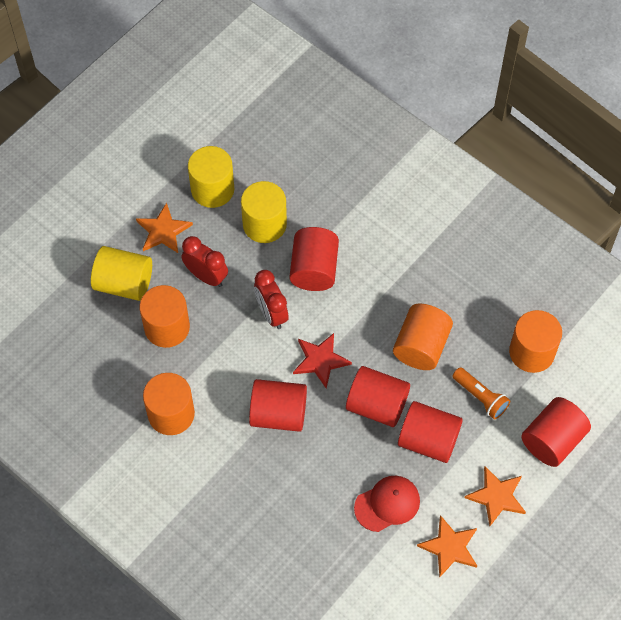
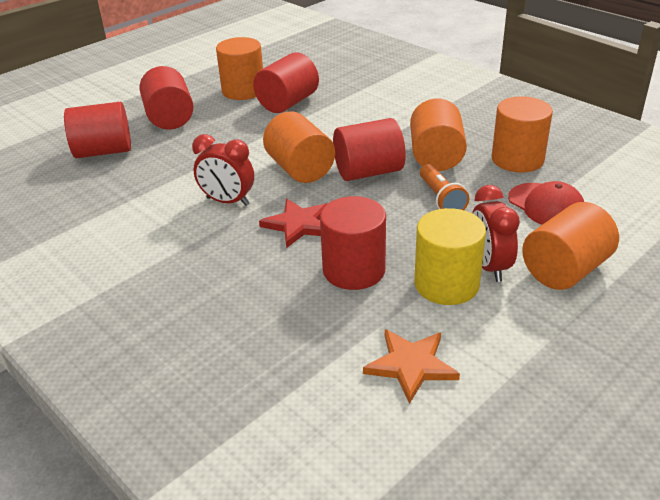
orange cylinder: [140,285,190,348] [143,373,195,435] [393,304,453,370] [509,310,562,373] = 4 -> [216,37,263,100] [263,111,335,183] [410,98,467,171] [492,96,553,173] [522,202,619,290] = 5
orange star: [136,202,193,253] [417,515,477,578] [465,467,526,526] = 3 -> [363,329,460,404] = 1
yellow cylinder: [91,246,152,301] [188,146,234,208] [241,181,287,243] = 3 -> [414,208,486,305] = 1

